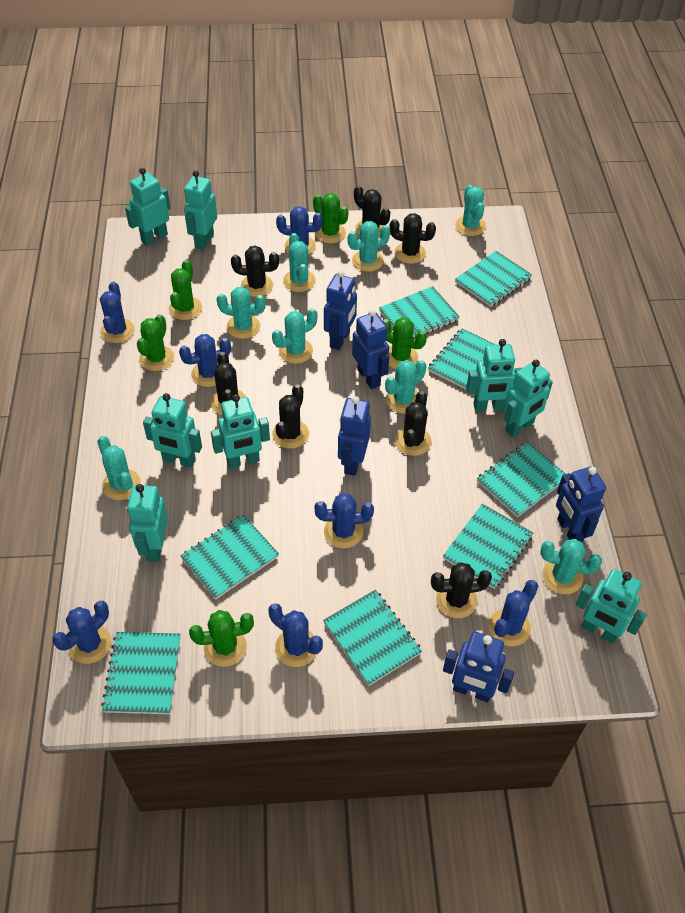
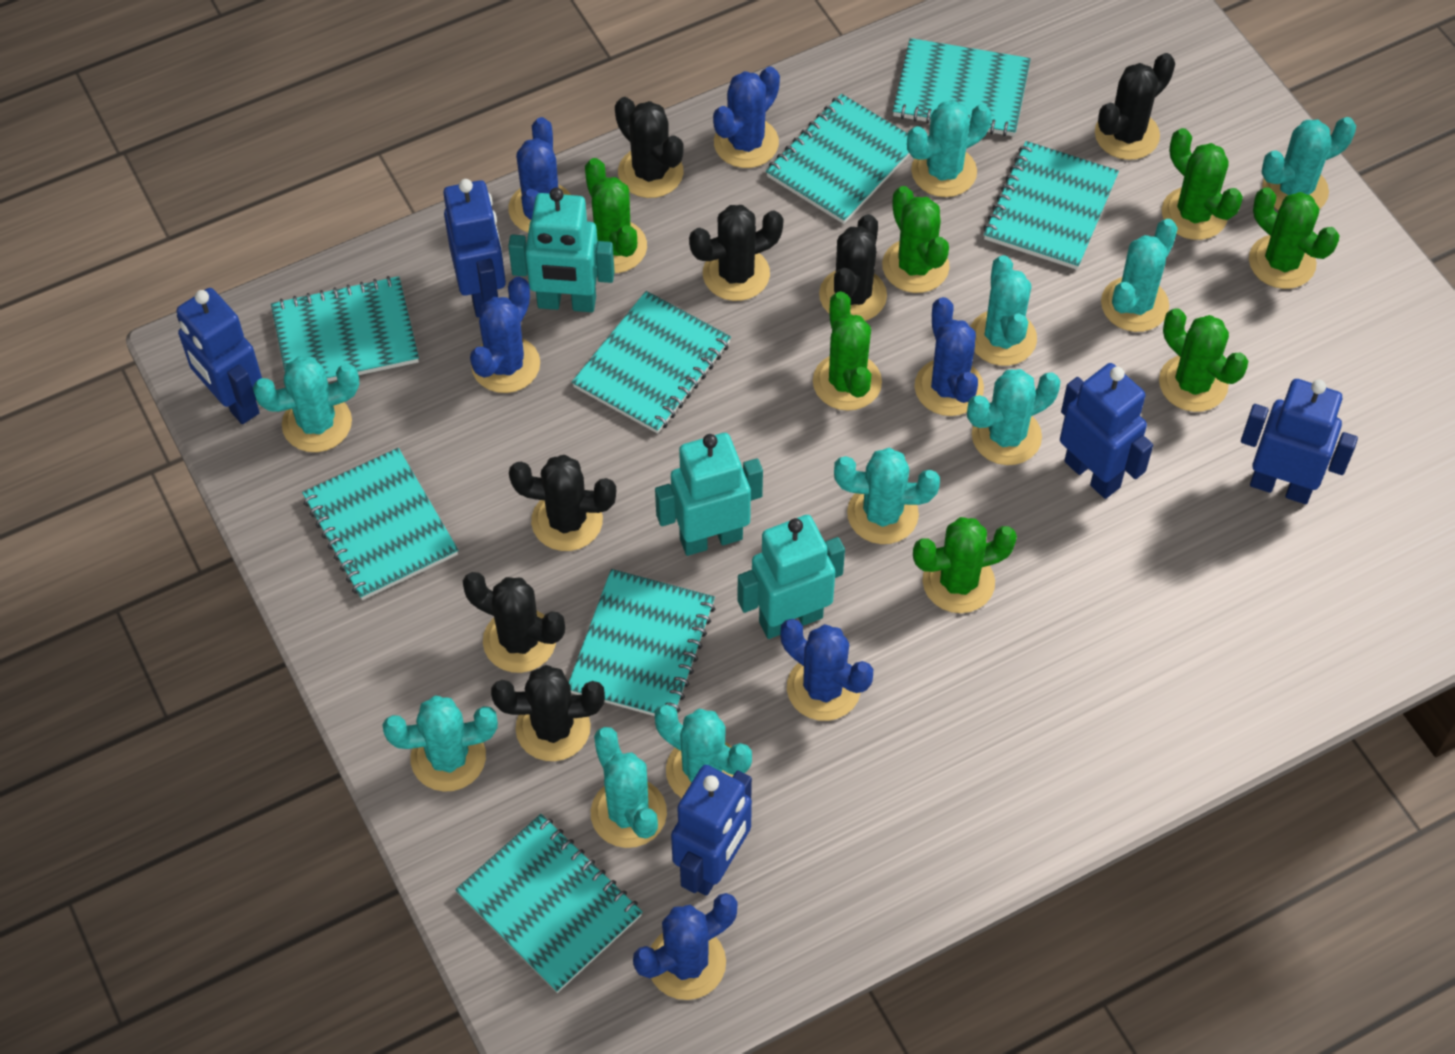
blue cactus: [52,601,112,664] [100,282,135,343] [179,334,231,387] [269,603,323,667] [276,206,323,255] [314,493,374,548] [489,580,538,647] = 7 -> [470,277,540,393] [508,117,571,233] [633,893,738,1000] [713,67,780,168] [780,619,873,721] [914,297,984,416] = 6
green cactus: [137,314,174,371] [169,260,202,320] [189,610,254,667] [313,193,348,243] [383,317,427,369] = 5 -> [585,158,647,273] [813,291,882,411] [882,186,950,293] [913,517,1017,613] [1159,308,1248,412] [1162,128,1243,240] [1249,187,1339,289] = 7
turquoise cactus: [97,436,141,500] [217,287,266,339] [272,308,318,364] [283,233,316,292] [348,221,390,272] [385,360,426,414] [455,185,486,236] [540,539,602,594] = 8 -> [253,356,360,452] [382,695,498,792] [591,727,667,848] [655,705,752,798] [834,448,940,544] [907,101,992,197] [967,369,1061,465] [970,255,1037,366] [1101,219,1178,332] [1262,117,1356,210] = 10
turquoise robot: [125,168,170,246] [127,484,168,562] [143,393,202,468] [184,170,217,250] [211,394,270,469] [466,339,522,412] [504,360,553,437] [576,569,647,644] = 8 -> [508,188,615,312] [655,433,763,556] [738,515,845,639] = 3

